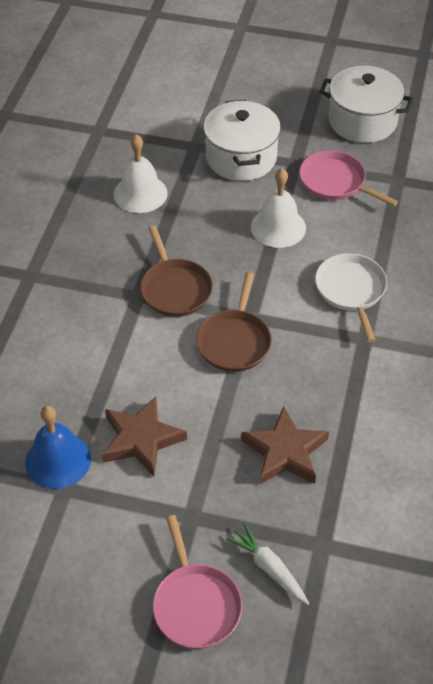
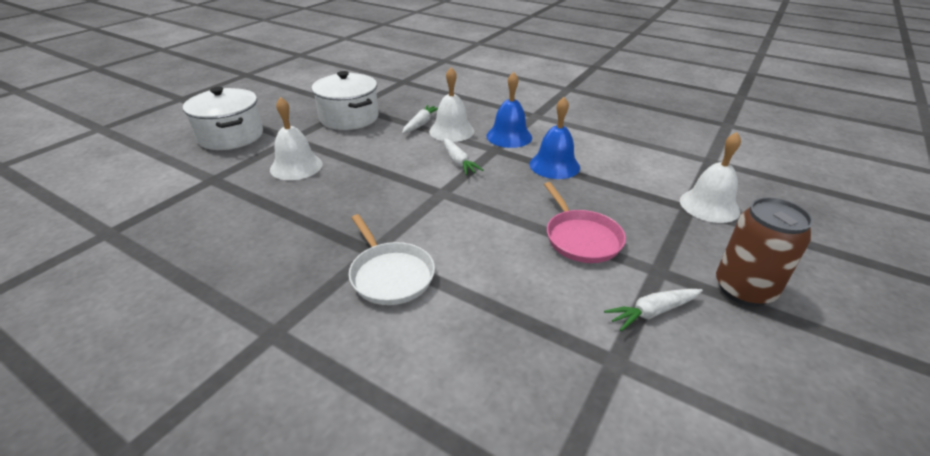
blue bell: [25,406,91,489] = 1 -> [486,72,532,148] [529,97,580,179] = 2
brown can: none = 0 -> [716,197,813,307] = 1
brown pan: [140,226,213,317] [196,272,272,372] = 2 -> none = 0
brown star: [102,396,187,476] [241,406,329,484] = 2 -> none = 0
pink pan: [153,515,242,649] [299,150,398,206] = 2 -> [544,182,626,263] = 1
white bell: [114,134,168,213] [251,168,306,248] = 2 -> [270,97,323,180] [429,67,474,142] [680,132,741,223] = 3
white carrot: [226,524,309,605] = 1 -> [402,105,438,134] [443,138,483,175] [604,289,703,331] = 3

